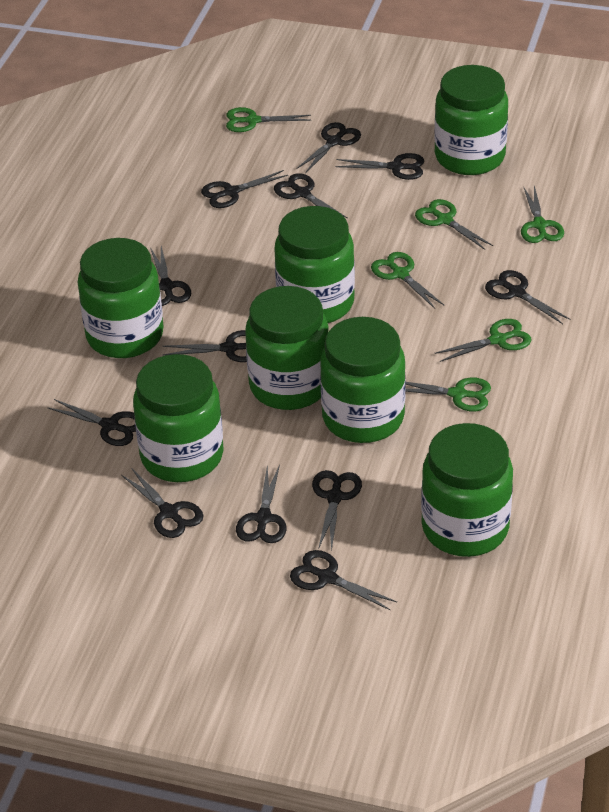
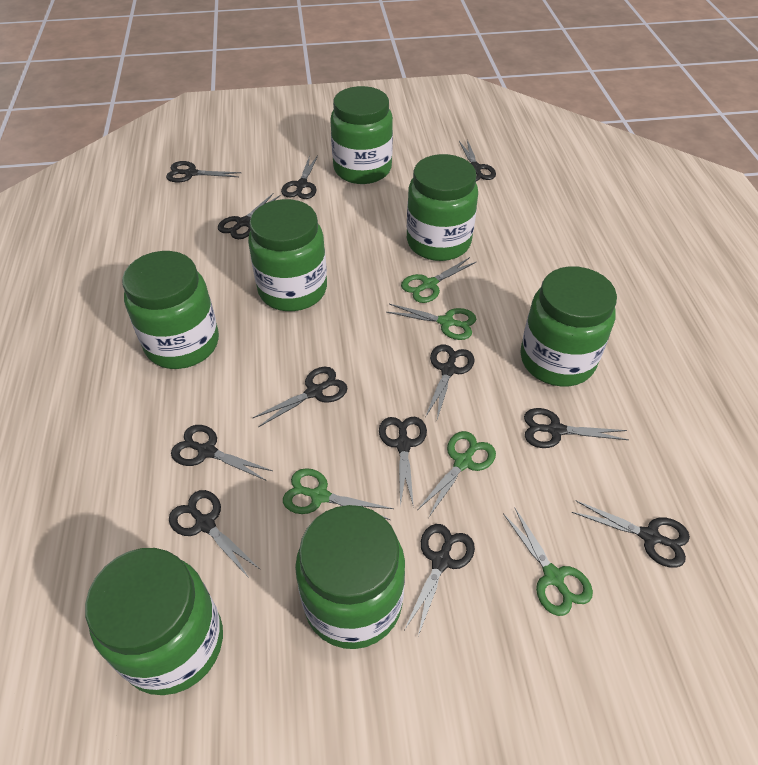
green scissors: [226,107,311,132] [371,252,444,309] [405,378,491,412] [415,199,493,250] [435,319,532,362] [521,185,564,243] = 6 -> [283,468,394,520] [386,304,476,340] [401,257,476,303] [417,431,496,518] [503,507,593,616] = 5

